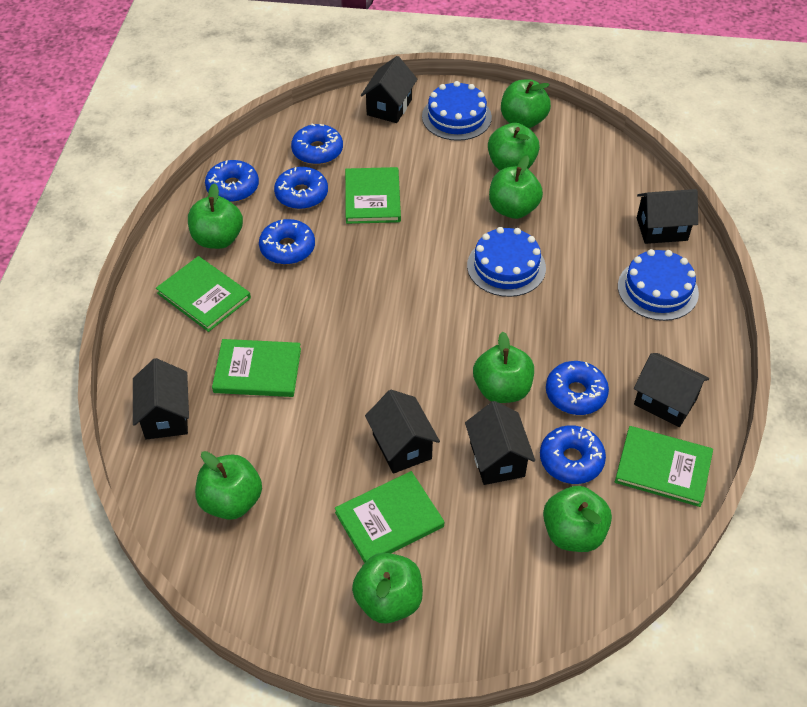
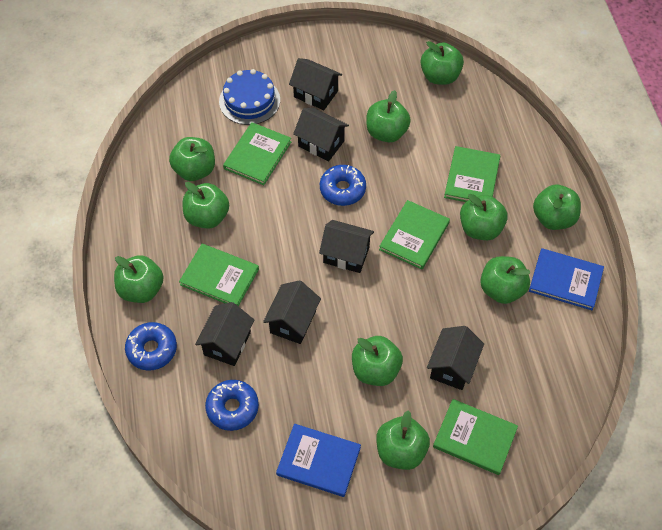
blue book: none = 0 -> [276,424,361,497] [529,248,604,310] = 2
blue cake: [422,81,492,141] [467,227,546,297] [618,249,699,321] = 3 -> [219,69,280,125] = 1
blue donut: [205,160,259,202] [259,219,315,265] [274,167,328,209] [291,124,343,165] [540,425,606,484] [546,361,609,415] = 6 -> [125,322,177,371] [205,380,259,431] [320,165,366,206] = 3
green apple: [188,183,243,249] [195,451,262,520] [352,553,423,623] [473,332,534,403] [488,123,540,170] [489,156,543,219] [501,79,551,128] [543,486,612,552] = 8 -> [114,255,164,303] [169,137,215,181] [183,182,229,229] [352,336,403,386] [366,90,411,142] [376,411,430,470] [421,41,464,85] [460,194,508,240] [480,256,530,304] [533,185,581,230] = 10

